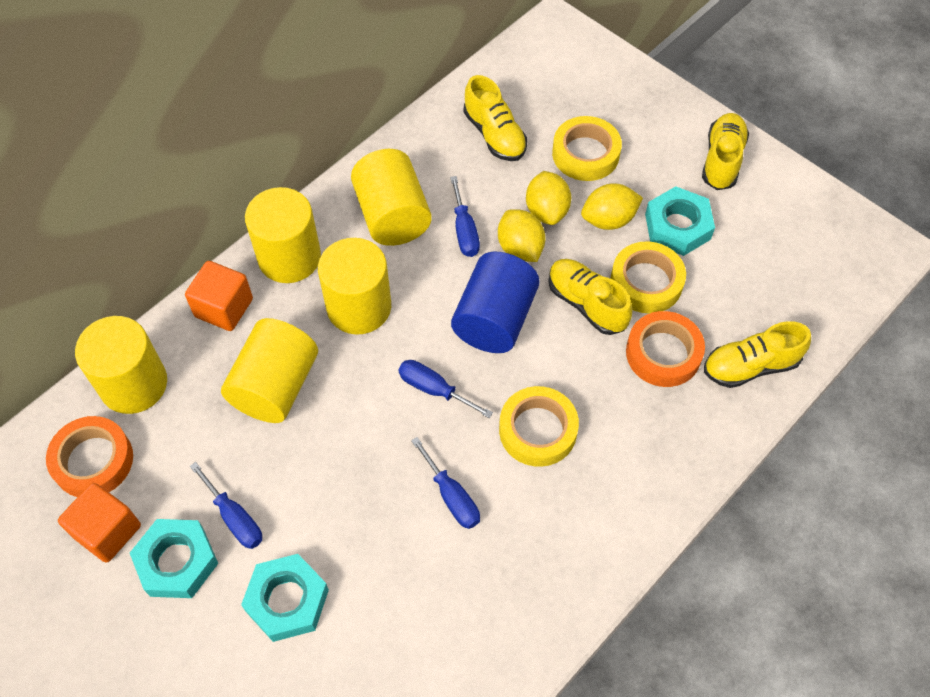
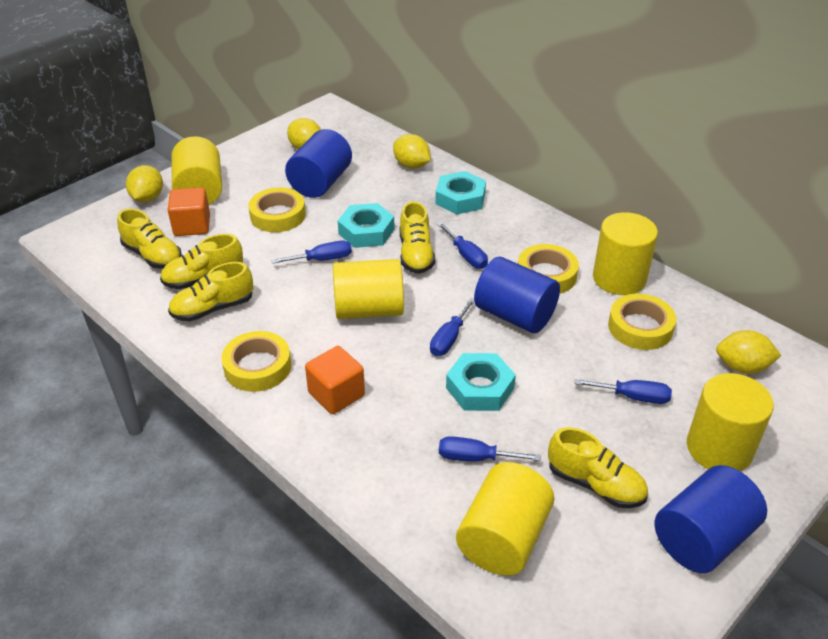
blue cylinder: [451,252,540,353] = 1 -> [285,129,352,198] [474,257,560,333] [654,465,767,573] = 3
blue screwdriver: [190,462,262,549] [398,360,493,418] [411,437,480,529] [450,176,480,257] = 4 -> [271,241,352,264] [430,298,474,356] [437,222,488,269] [439,436,541,462] [574,379,672,404] = 5
orange tape: [46,416,133,497] [626,311,705,387] = 2 -> none = 0
yellow lemon: [498,209,545,262] [526,171,571,225] [581,183,643,230] = 3 -> [126,165,163,202] [287,118,321,150] [393,134,431,169] [716,330,782,374] = 4
yellow shoe: [464,75,527,161] [548,259,632,335] [702,113,749,190] [704,321,811,388] = 4 -> [117,208,182,269] [160,234,243,289] [168,262,253,321] [400,201,435,274] [548,427,648,508] = 5
yellow tape: [499,386,579,467] [552,116,622,181] [611,241,686,314] = 3 -> [221,331,291,392] [249,188,306,232] [518,244,579,294] [608,294,676,350] = 4

